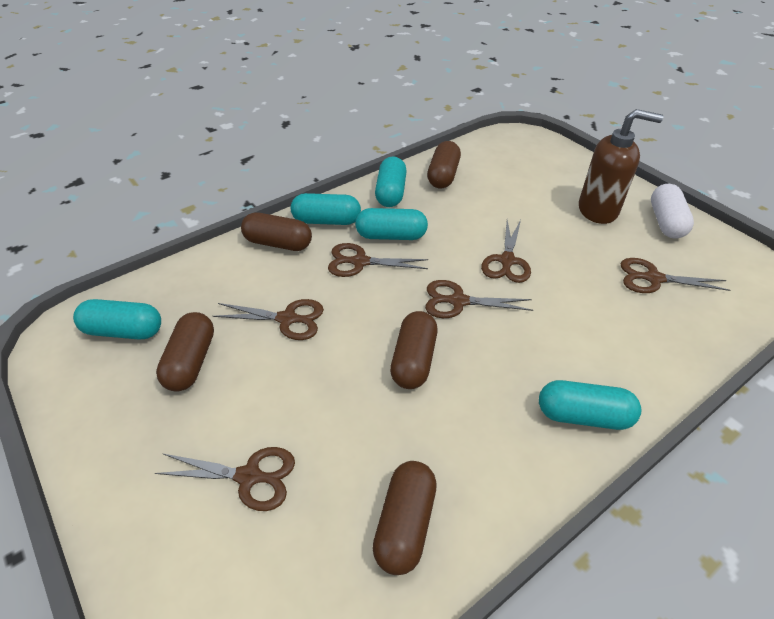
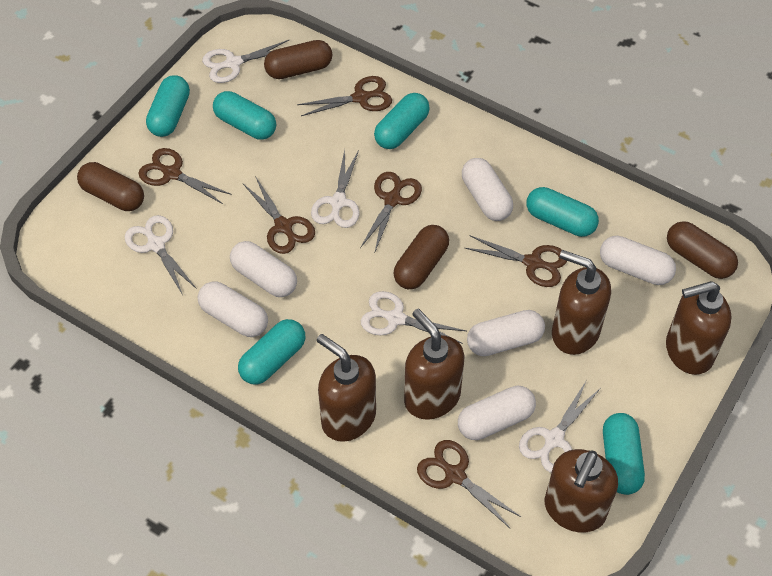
brown capsule: [156,312,214,392] [241,212,312,251] [372,461,437,575] [390,311,437,389] [427,141,461,188] = 5 -> [77,162,144,211] [264,40,332,79] [394,225,449,289] [667,221,738,279] = 4
brown soap dispenser: [579,109,663,224] = 1 -> [317,334,376,442] [404,309,464,420] [545,449,618,532] [552,250,611,355] [666,281,732,375] = 5
turquoise capsule: [73,299,161,340] [291,193,361,225] [355,208,428,240] [375,156,407,207] [539,380,641,430] = 5 -> [146,75,190,137] [213,91,276,140] [238,319,305,385] [374,93,430,149] [527,187,599,237] [603,413,645,495] = 6
white capsule: [651,184,694,239] = 1 -> [198,281,268,337] [230,241,297,297] [458,386,536,440] [462,158,513,221] [467,310,545,356] [600,236,676,285] = 6
white scissors: none = 0 -> [124,215,197,295] [202,40,289,83] [311,149,359,228] [361,291,466,344] [519,382,601,473] = 5

